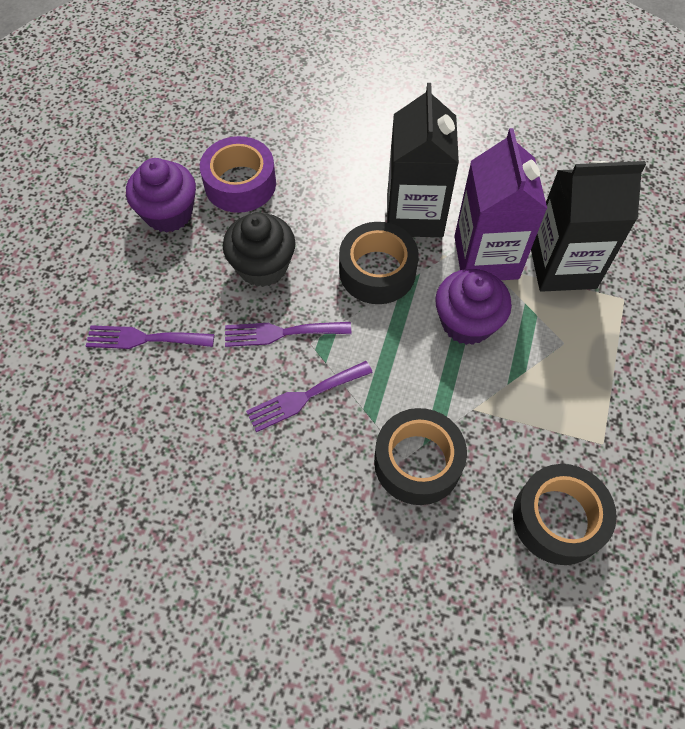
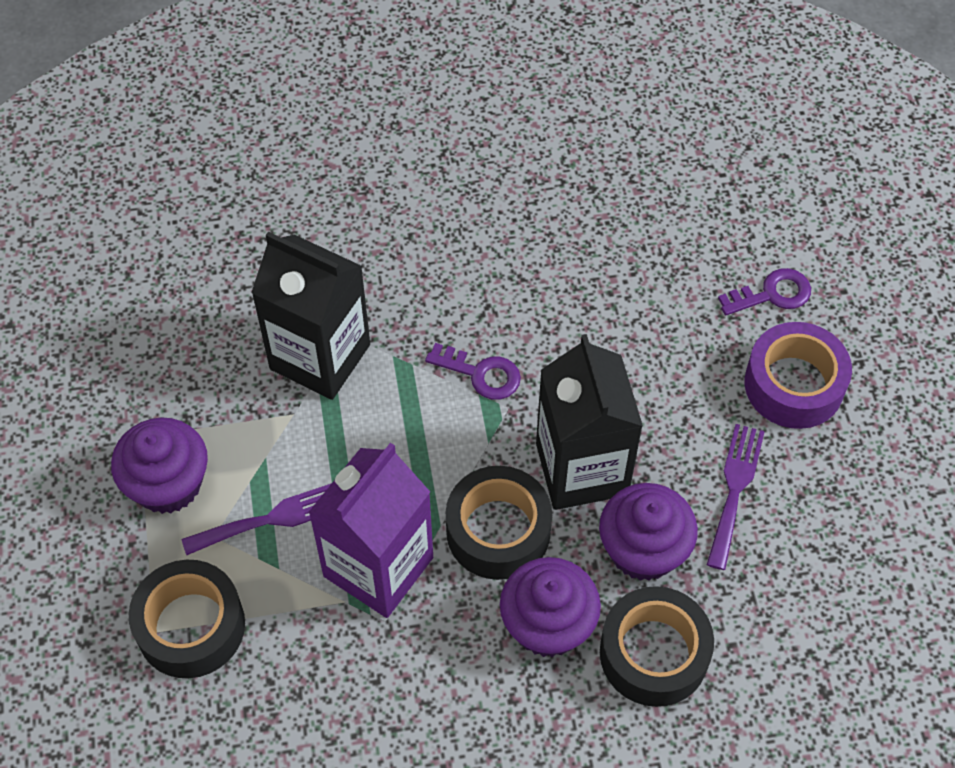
black cupcake: [223,213,296,287] = 1 -> none = 0
purple cupcake: [126,158,196,233] [435,269,512,345] = 2 -> [111,417,208,514] [500,557,601,657] [599,483,698,581] = 3
purple fork: [86,325,214,349] [225,322,351,347] [246,361,373,432] = 3 -> [182,483,332,555] [707,424,765,570] = 2
purple key: none = 0 -> [425,343,521,400] [718,268,811,315] = 2

